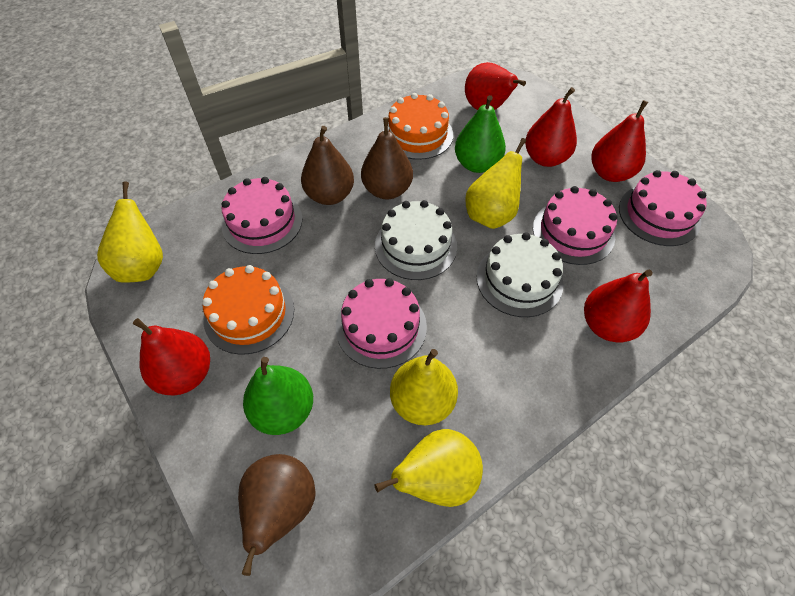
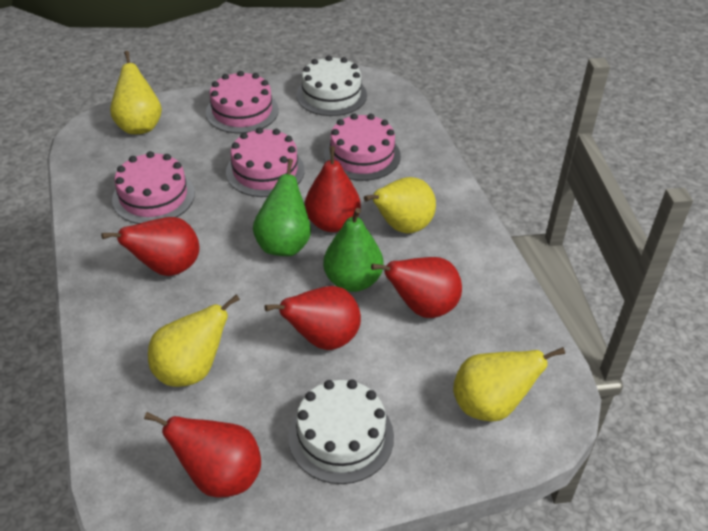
brown pear: [238,454,316,576] [301,126,354,205] [361,117,413,200] = 3 -> none = 0
orange cake: [202,265,294,355] [383,93,453,160] = 2 -> none = 0

